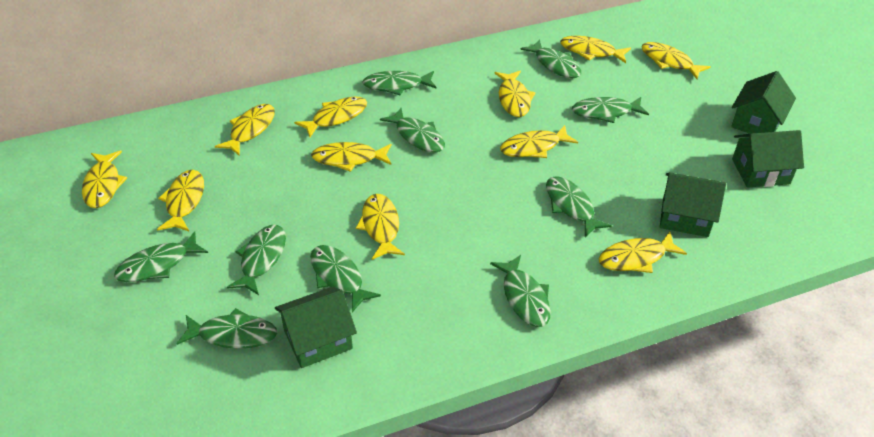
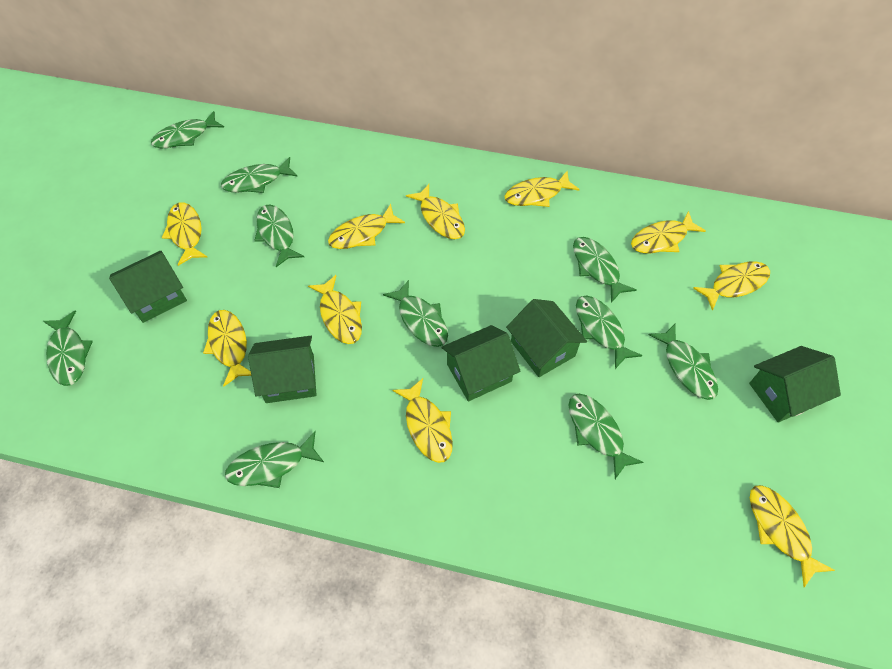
green house: [275,287,357,368] [660,172,726,237] [731,71,796,134] [732,130,804,188] = 4 -> [109,251,187,323] [248,336,316,403] [441,325,521,401] [506,299,587,377] [749,346,841,423] = 5
yellow fish: [82,151,127,208] [157,170,204,231] [215,104,275,156] [294,96,367,137] [311,142,391,172] [356,194,405,260] [494,71,536,117] [500,125,578,158] [560,36,631,63] [599,232,687,273] [642,42,711,79] = 11 -> [162,202,208,266] [203,310,251,387] [308,275,362,344] [328,204,405,249] [392,378,453,463] [406,184,465,239] [505,171,580,207] [631,211,706,253] [693,262,770,311] [750,485,835,587] = 10

